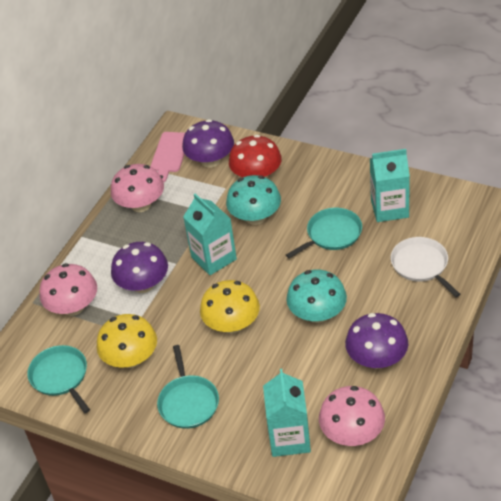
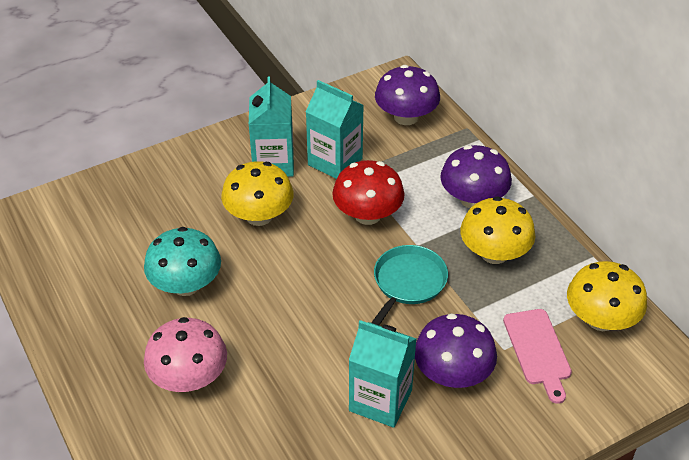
pink mushroom: [40,263,97,316] [111,164,164,212] [319,386,385,446] = 3 -> [144,317,227,392] = 1
turquoise mushroom: [226,175,281,225] [286,269,347,323] = 2 -> [144,227,221,296] = 1
turquoise pan: [28,345,90,413] [157,345,219,429] [286,208,362,259] = 3 -> [371,245,448,325] = 1
white pan: [391,237,461,297] = 1 -> none = 0
yellow mushroom: [97,314,157,368] [200,280,260,334] = 2 -> [221,161,294,226] [460,196,535,264] [567,261,647,331] = 3

